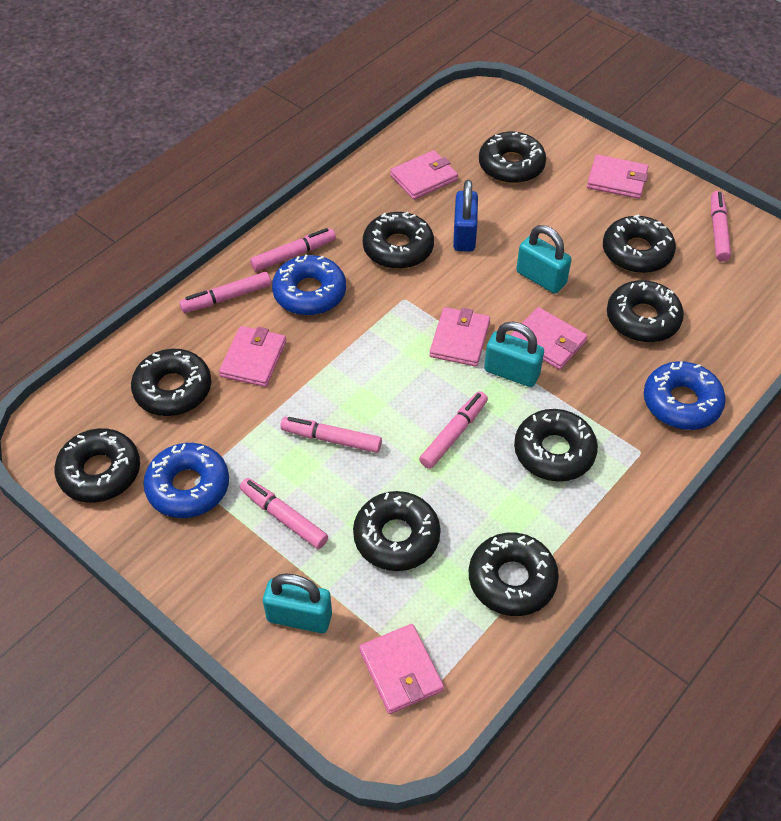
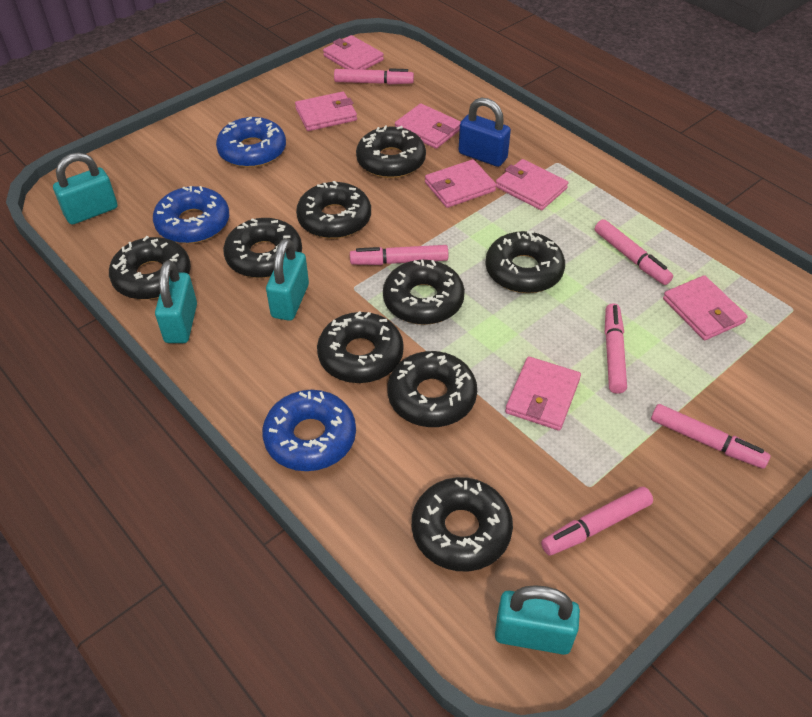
pink wallet: [219,326,286,387] [359,624,444,714] [390,150,458,200] [430,307,490,367] [511,307,588,370] [587,155,648,199] = 6 -> [295,91,357,131] [323,35,384,70] [395,103,461,149] [425,159,496,208] [496,159,568,210] [505,357,581,431] [663,275,748,340] = 7
turquoise padlock: [263,573,332,633] [484,322,544,387] [516,225,571,294] = 3 -> [53,152,118,225] [155,260,197,343] [266,238,309,321] [495,585,580,655] = 4

